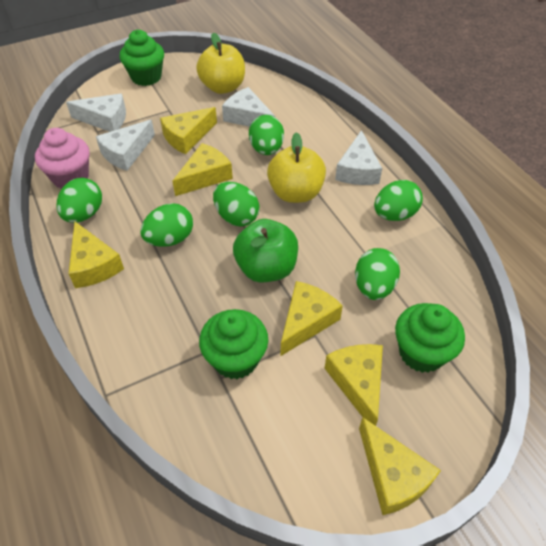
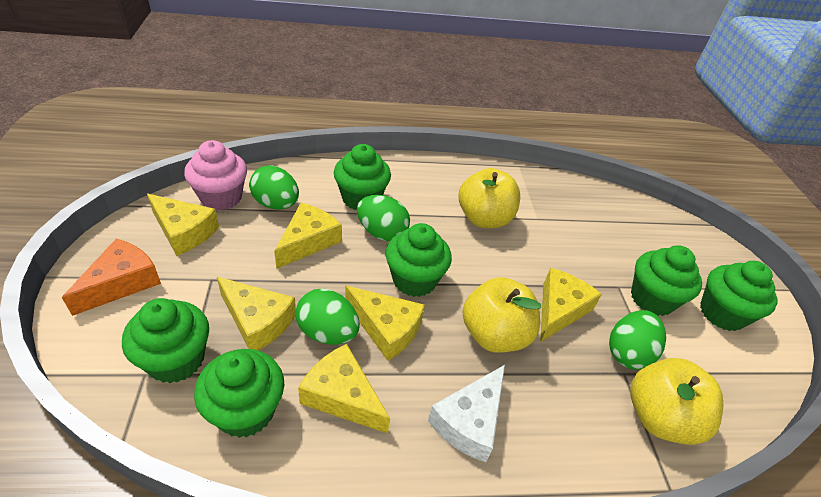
green apple: [233,219,298,282] = 1 -> none = 0
green cupcake: [119,30,164,86] [199,309,268,379] [395,303,465,373] = 3 -> [122,298,209,383] [194,349,284,438] [334,144,391,210] [386,223,452,297] [631,245,702,316] [700,261,777,331] = 6
green egg: [57,178,102,223] [140,203,193,247] [213,182,259,226] [249,115,284,155] [355,248,400,300] [374,180,423,221] = 6 -> [249,165,299,210] [296,289,360,345] [357,195,410,241] [609,310,666,370] = 4
orange cheese: none = 0 -> [62,239,161,316] = 1
white cheese: [66,93,126,132] [96,120,155,171] [222,87,275,127] [335,130,382,185] = 4 -> [428,365,505,462] = 1
yellow apple: [196,33,245,94] [267,132,326,203] = 2 -> [459,168,520,228] [462,277,541,353] [630,358,723,445] = 3

